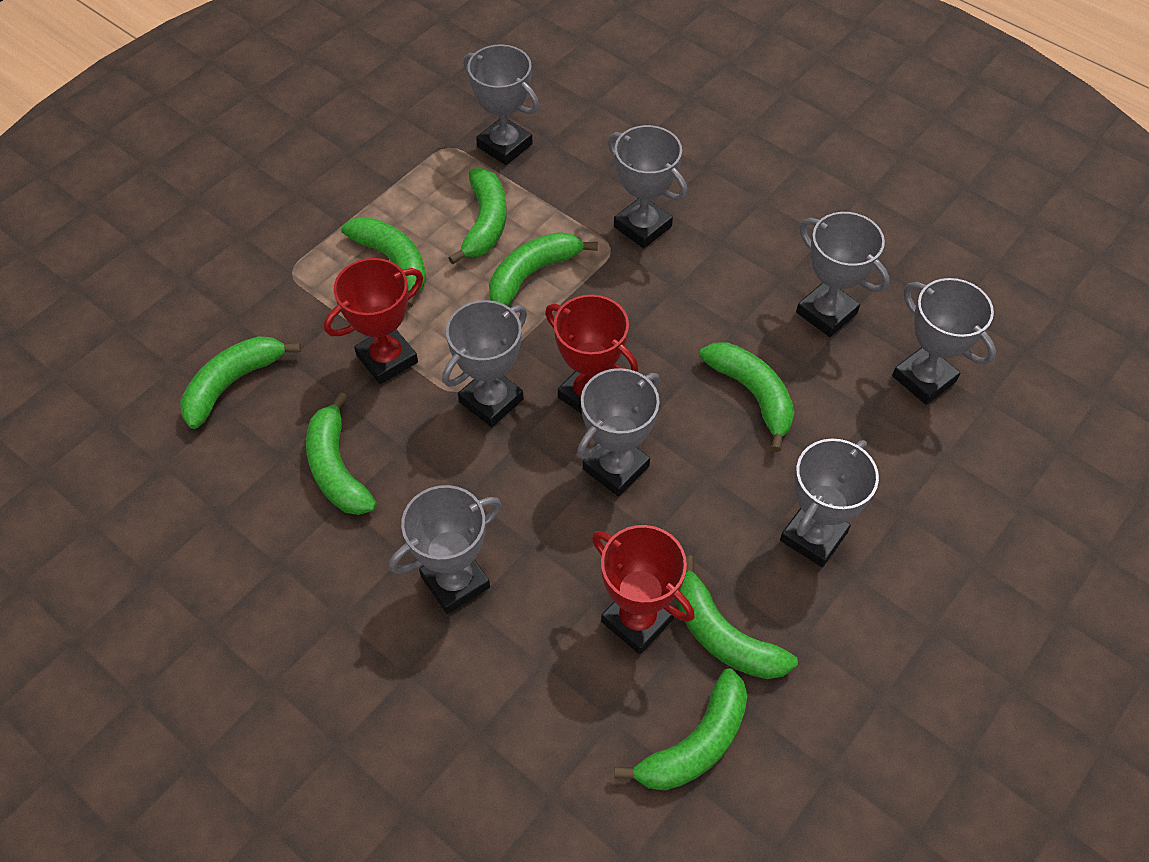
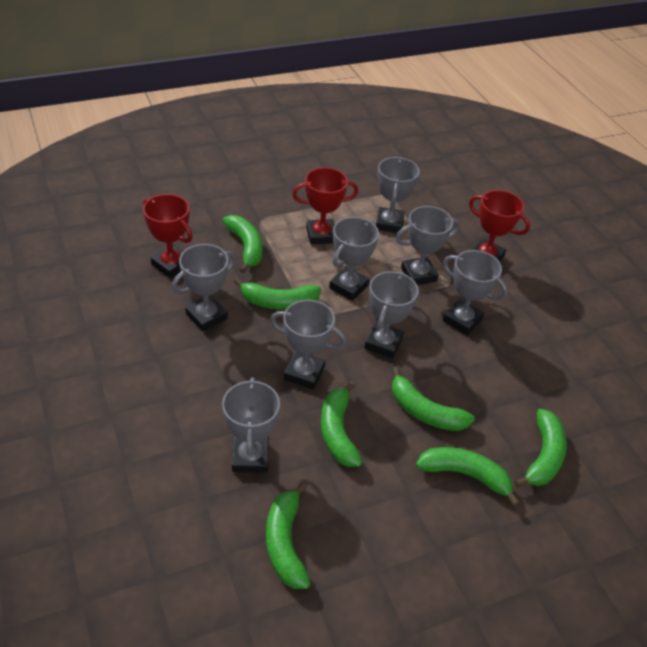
green banana: [180,336,301,429] [306,392,377,515] [341,217,427,308] [449,168,507,264] [489,232,598,306] [614,668,747,791] [676,555,798,679] [699,342,794,452] = 8 -> [222,215,263,273] [234,278,321,310] [266,482,311,589] [321,382,362,467] [392,367,475,431] [416,447,520,507] [515,409,567,487] = 7

